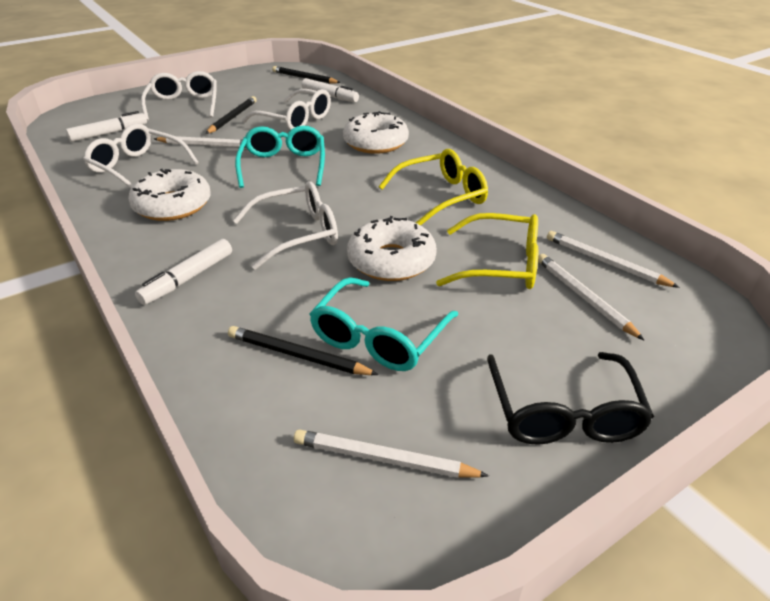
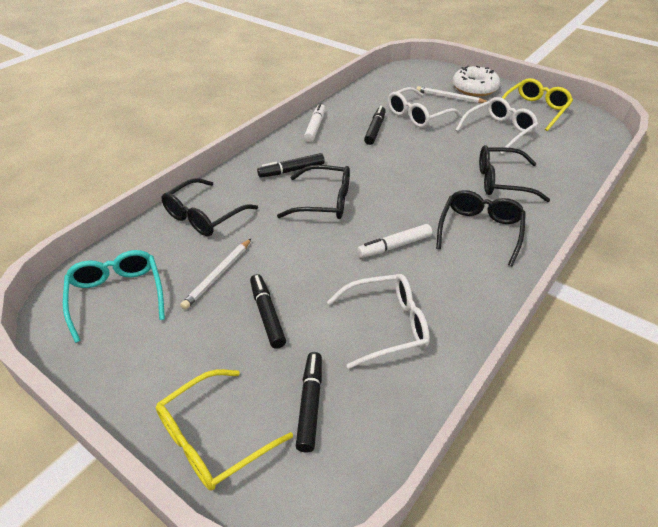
black glasses: [487,352,654,445] = 1 -> [161,178,258,236] [277,165,350,219] [436,190,526,266] [479,145,550,202] = 4
black marker: none = 0 -> [250,274,286,349] [257,153,325,178] [296,352,322,452] [364,106,386,145] = 4
black pencil: [205,96,257,134] [228,326,379,375] [272,66,341,84] = 3 -> none = 0
turquoise glasses: [235,126,325,188] [309,277,458,371] = 2 -> [63,250,165,343] = 1
white donut: [128,169,211,221] [343,111,409,154] [347,216,437,281] = 3 -> [453,66,500,96] = 1
white glasses: [83,124,199,189] [141,71,217,121] [233,181,338,270] [242,89,331,130] = 4 -> [327,274,430,369] [388,87,461,128] [456,97,538,154] = 3
white marker: [66,111,147,142] [135,239,232,305] [302,78,359,102] = 3 -> [304,103,325,142] [357,224,432,258] = 2
white pencil: [154,136,246,148] [294,429,489,478] [538,254,644,340] [547,231,680,288] = 4 -> [180,238,252,310] [417,86,487,103] = 2

